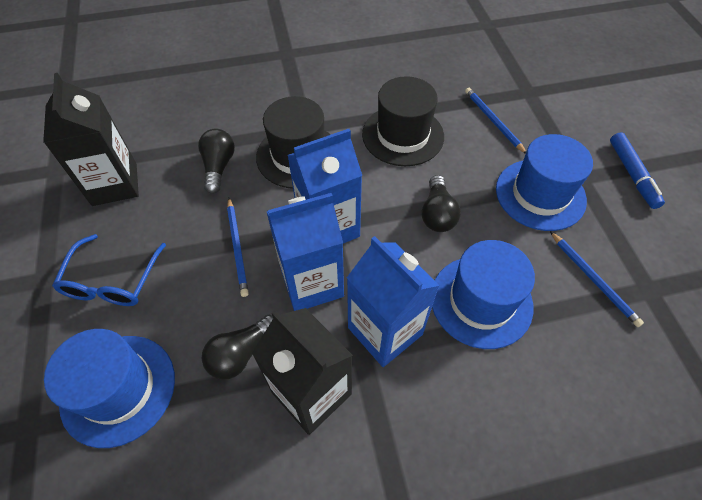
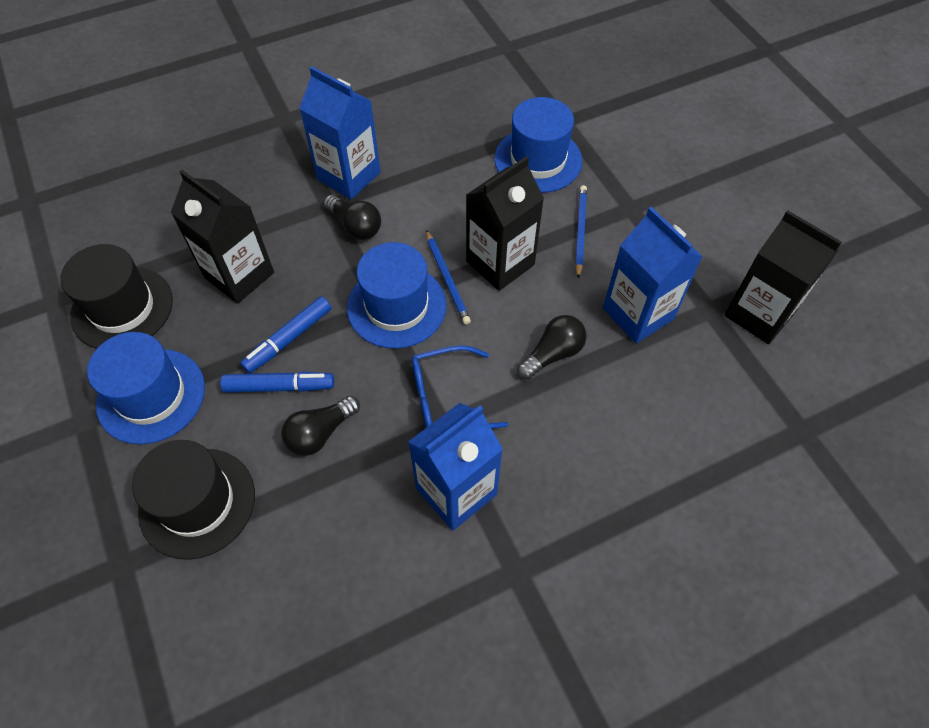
black carton: [43,73,139,206] [252,308,353,435] = 2 -> [171,170,274,304] [466,156,544,291] [724,210,842,344] = 3
blue marker: [610,132,665,209] = 1 -> [220,372,334,393] [240,296,331,374] = 2
blue pencil: [227,198,249,297] [465,88,526,154] [550,231,644,327] = 3 -> [426,230,471,324] [575,185,587,279] = 2

